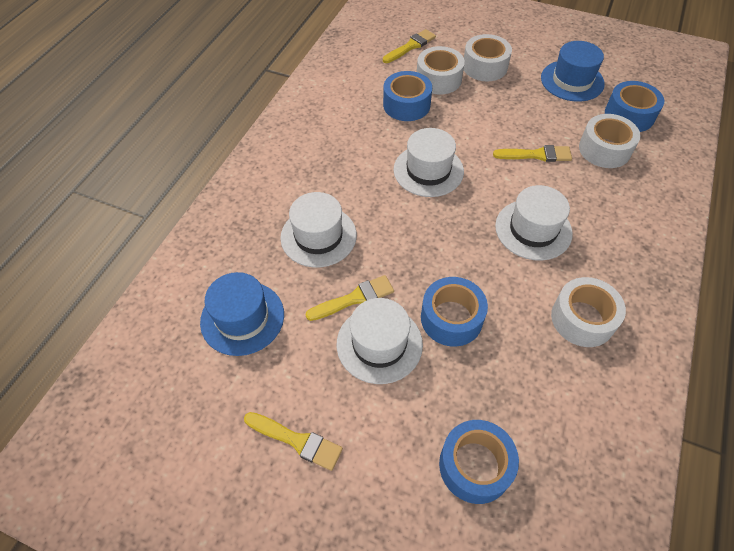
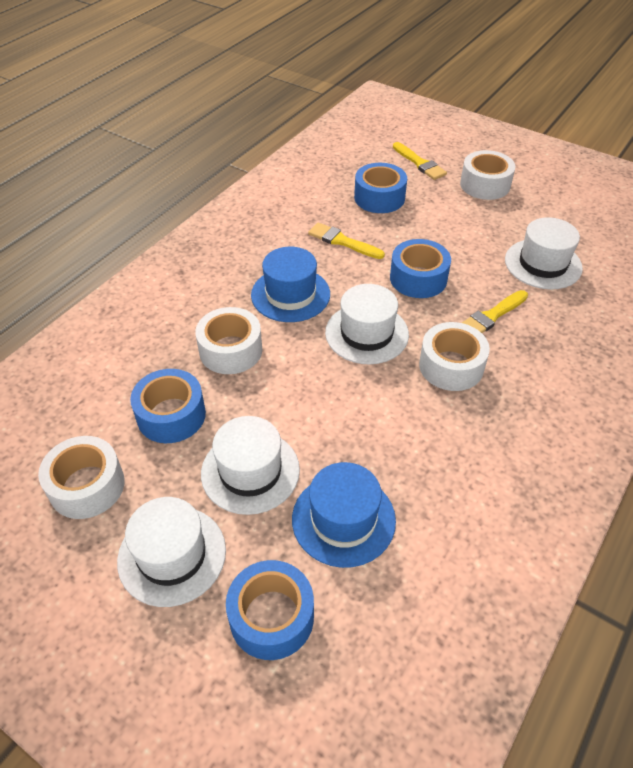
yellow brush: [244,412,343,471] [305,275,394,321] [383,29,436,63] [493,145,572,162] = 4 -> [308,223,385,259] [393,142,447,180] [462,290,528,333] = 3

